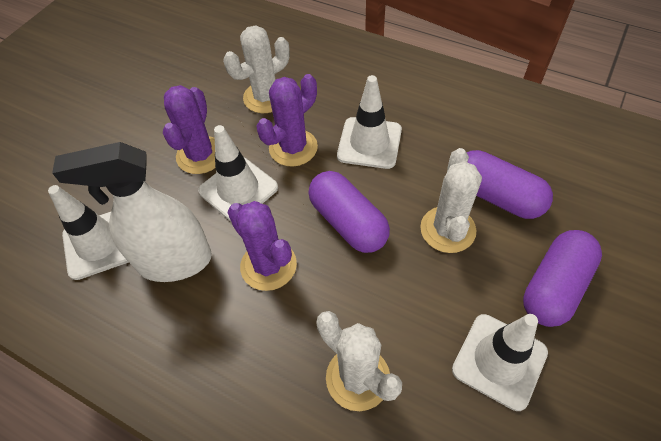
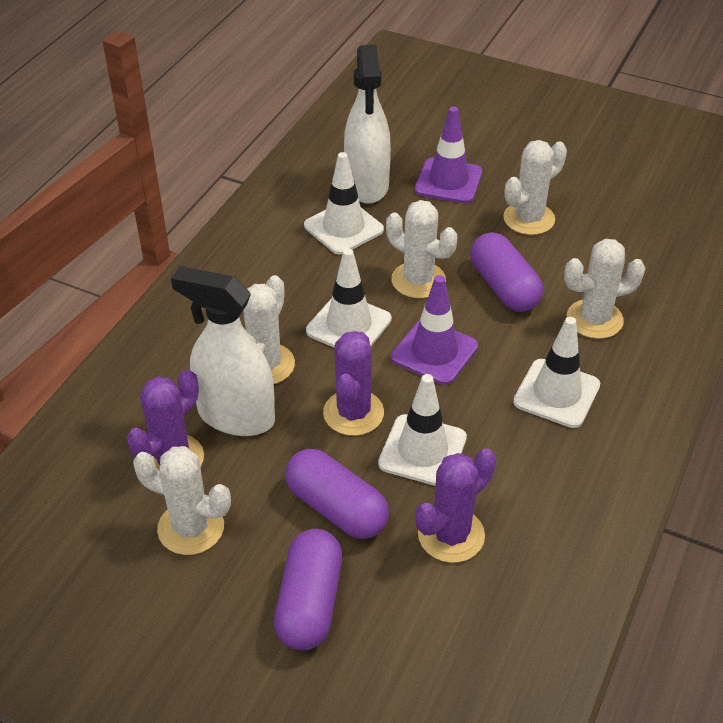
purple traffic cone: none = 0 -> [391,275,478,385] [415,107,482,203] = 2
white cactus: [223,25,290,113] [316,311,402,411] [420,148,482,253] = 3 -> [133,446,231,555] [243,275,295,384] [386,200,457,298] [503,140,567,235] [564,239,645,339] = 5
white spray bottle: [52,142,212,282] = 1 -> [171,266,275,436] [344,45,391,204] = 2

